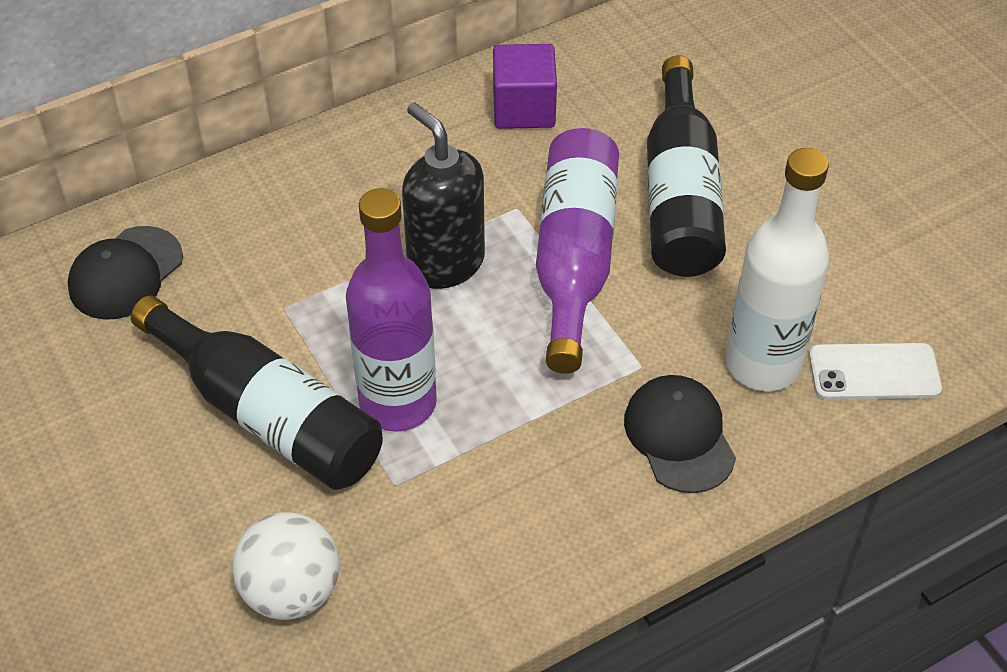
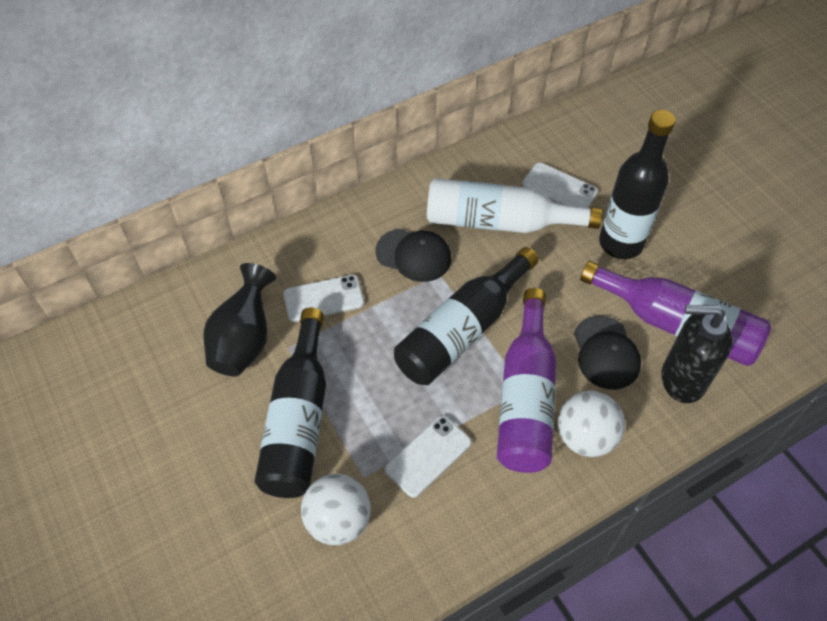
black bottle: [131,295,383,490] [647,56,726,277] = 2 -> [254,307,326,498] [394,247,539,385] [599,110,676,259] = 3
black vase: none = 0 -> [203,263,276,376] = 1
purple cube: [493,44,557,129] = 1 -> none = 0
white ball: [232,512,339,620] = 1 -> [301,474,371,545] [558,391,625,457] = 2
white phone: [809,343,942,400] = 1 -> [283,275,364,322] [385,415,472,498] [522,163,598,208] = 3

